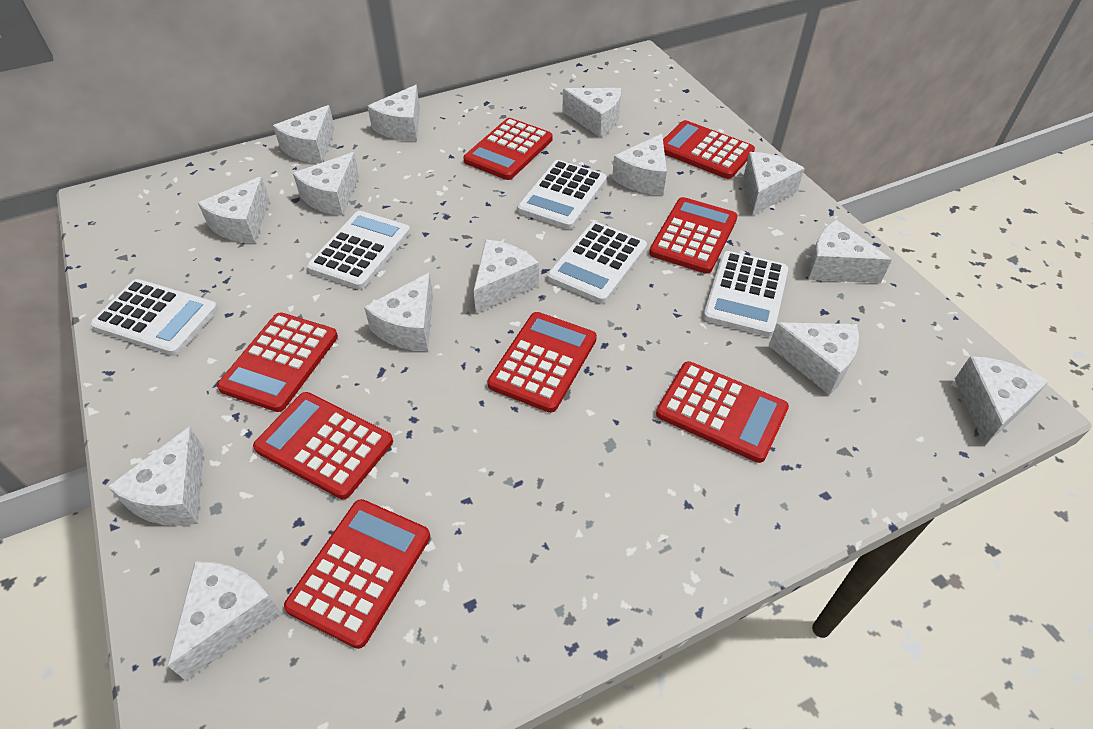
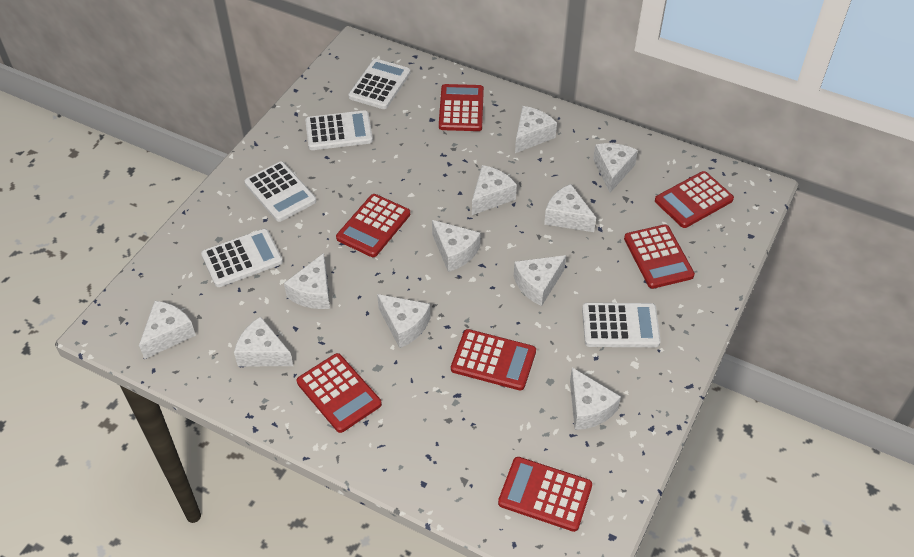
red calculator: [217,312,338,412] [253,392,393,499] [284,499,430,649] [463,118,553,180] [487,312,597,413] [649,197,738,274] [656,361,789,463] [663,120,755,179] = 8 -> [297,353,382,433] [336,194,410,257] [439,84,484,131] [451,329,536,391] [498,457,592,532] [624,224,695,289] [655,171,734,228] = 7
white cheese: [108,427,204,526] [167,561,281,681] [198,176,270,243] [273,105,335,163] [293,152,360,216] [364,273,433,351] [367,85,420,141] [473,239,539,314] [562,88,621,137] [612,134,667,195] [744,152,805,216] [769,323,859,395] [808,220,892,283] [955,356,1049,446] = 14 -> [139,301,196,359] [234,316,293,366] [284,253,330,309] [377,294,430,348] [432,220,481,272] [472,165,517,215] [514,255,566,306] [515,106,557,153] [544,184,596,232] [570,367,621,430] [593,143,638,193] = 11

